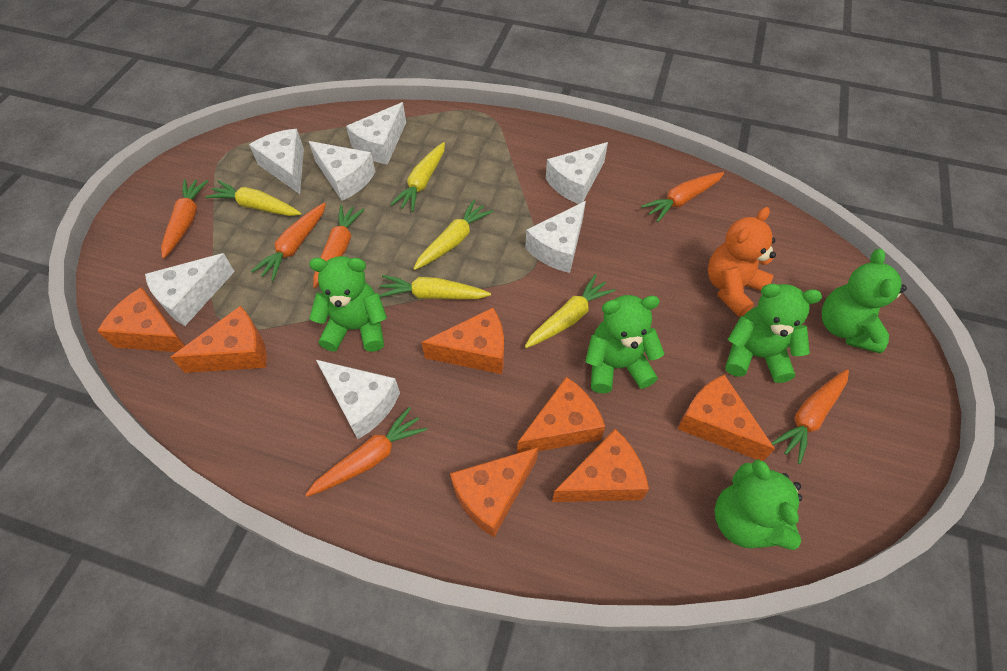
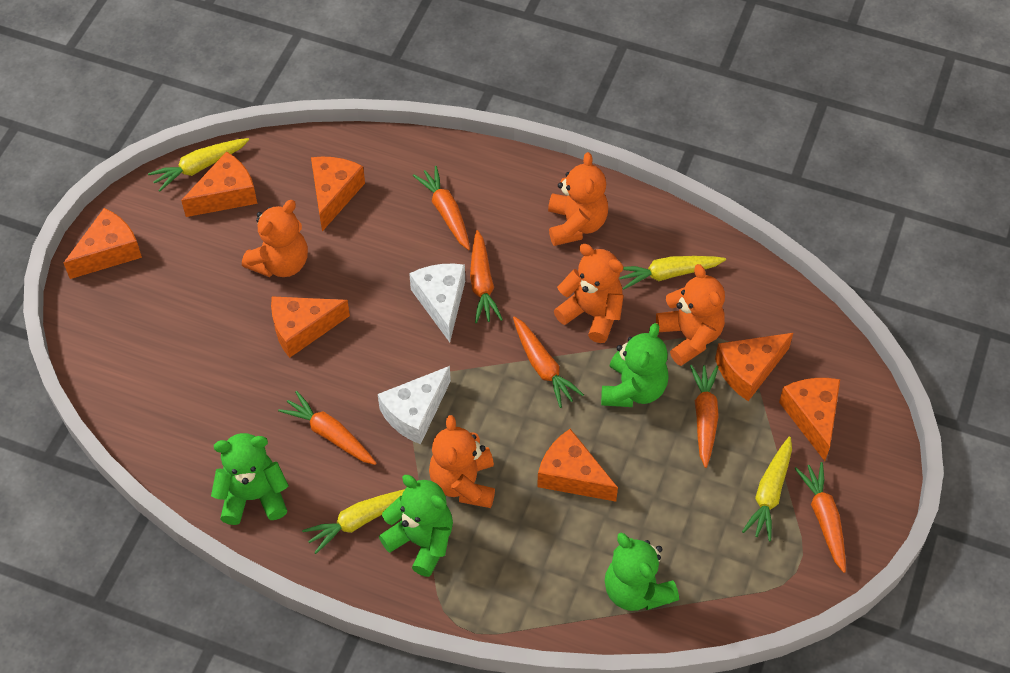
green teddy bear: [309,256,387,352] [585,295,665,393] [714,459,802,550] [725,284,822,383] [822,249,907,353] = 5 -> [211,433,289,525] [379,475,453,577] [601,323,669,407] [605,532,679,611] = 4
orange teddy bear: [708,207,776,317] = 1 -> [242,200,308,277] [429,415,495,508] [548,152,608,246] [554,244,624,343] [656,264,725,366] = 5
white cheese: [145,253,235,326] [249,129,304,194] [308,141,375,201] [316,360,400,439] [346,102,406,165] [525,201,586,273] [546,142,608,204] = 7 -> [378,366,451,444] [409,264,465,342] = 2
yellow carrot: [205,180,301,216] [379,275,491,299] [390,142,445,212] [413,200,493,270] [525,274,616,348] = 5 -> [148,138,249,192] [302,489,405,554] [619,256,726,290] [742,436,792,541] = 4

